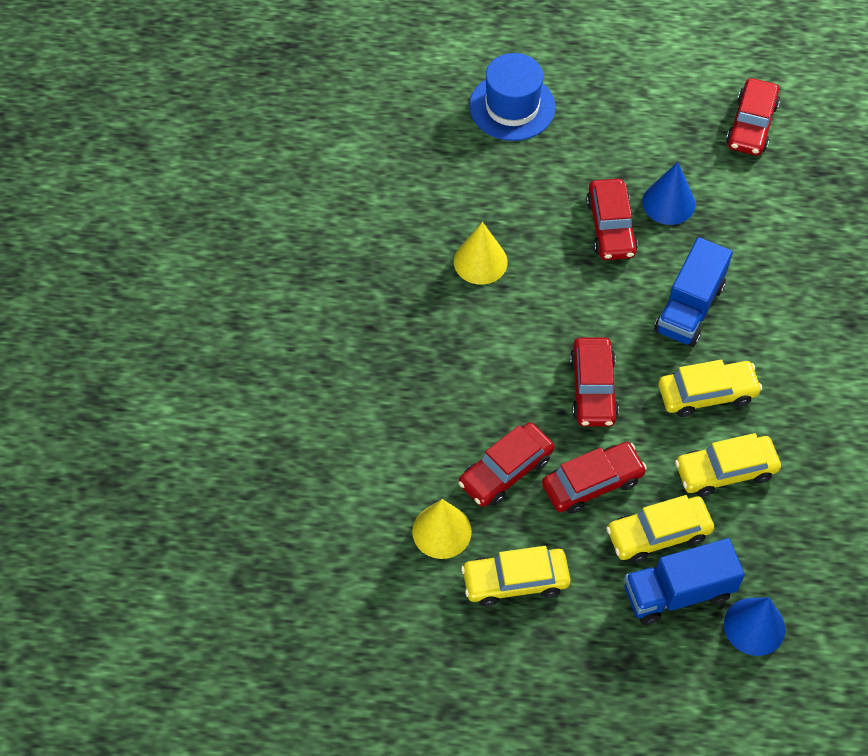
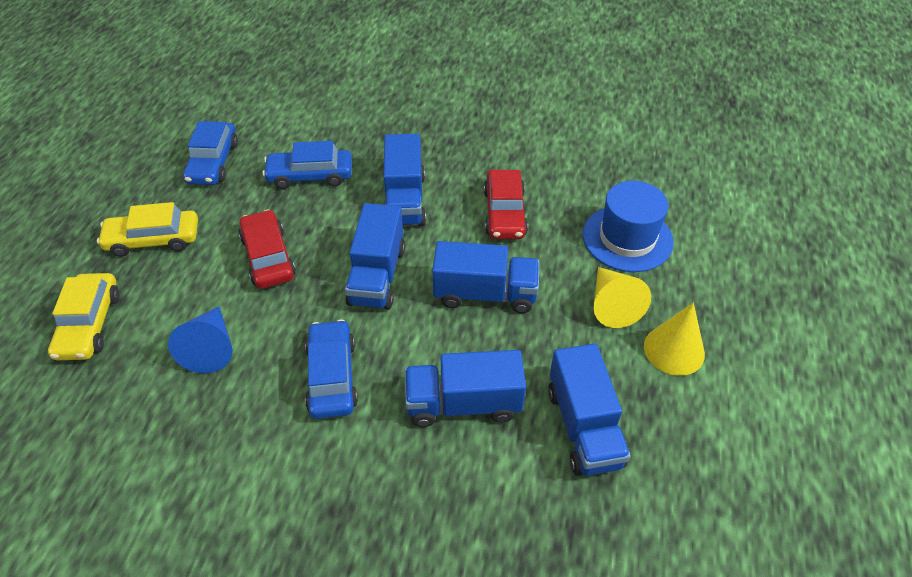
blue car: none = 0 -> [183,121,238,185] [263,141,352,189] [305,319,358,419] = 3
blue cone: [642,162,695,225] [724,597,785,656] = 2 -> [168,306,232,373] = 1
blue truck: [624,538,745,625] [654,237,733,347] = 2 -> [345,203,405,310] [383,134,426,226] [405,350,526,427] [432,241,539,313] [548,344,631,476] = 5
red car: [458,422,555,507] [542,442,647,514] [570,338,619,426] [586,179,638,260] [726,78,780,156] = 5 -> [239,209,296,289] [484,170,528,239] = 2
yellow car: [461,546,571,606] [606,495,714,563] [658,360,762,417] [675,433,781,497] = 4 -> [48,273,119,360] [97,202,198,257] = 2

